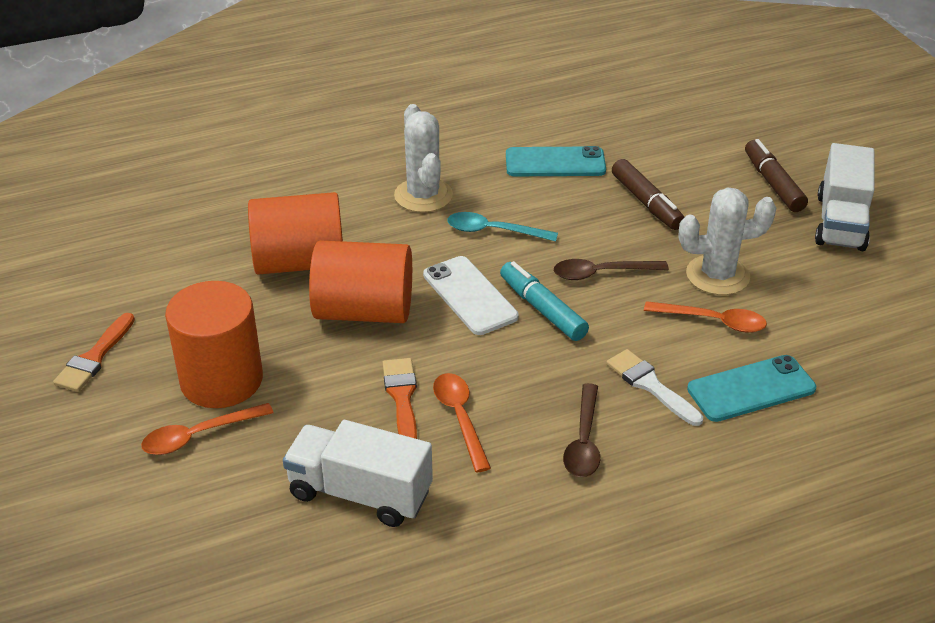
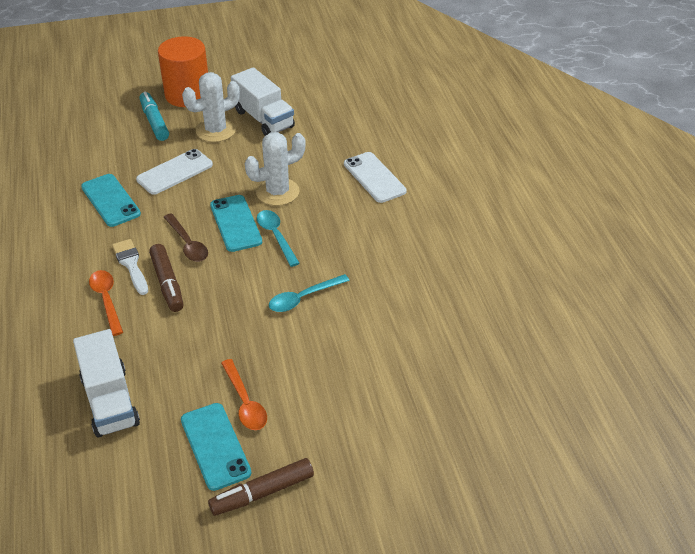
brown spoon: [554,259,669,280] [563,383,600,477] = 2 -> [164,213,208,262] = 1
orange brush: [53,313,135,392] [382,358,417,439] = 2 -> none = 0
orange cylinder: [165,281,263,408] [248,192,343,275] [309,240,412,323] = 3 -> [158,36,208,107] = 1
orange spoon: [141,403,273,455] [433,373,491,472] [644,301,767,333] = 3 -> [89,270,123,336] [221,359,267,430] = 2
turquoise phone: [506,146,606,176] [687,355,816,422] = 2 -> [81,174,141,227] [181,403,252,491] [210,195,262,252] = 3
turquoise spoon: [447,212,558,241] = 1 -> [257,210,300,267] [269,274,350,312] = 2
white phone: [423,256,519,335] = 1 -> [136,149,213,195] [344,152,407,203] = 2

